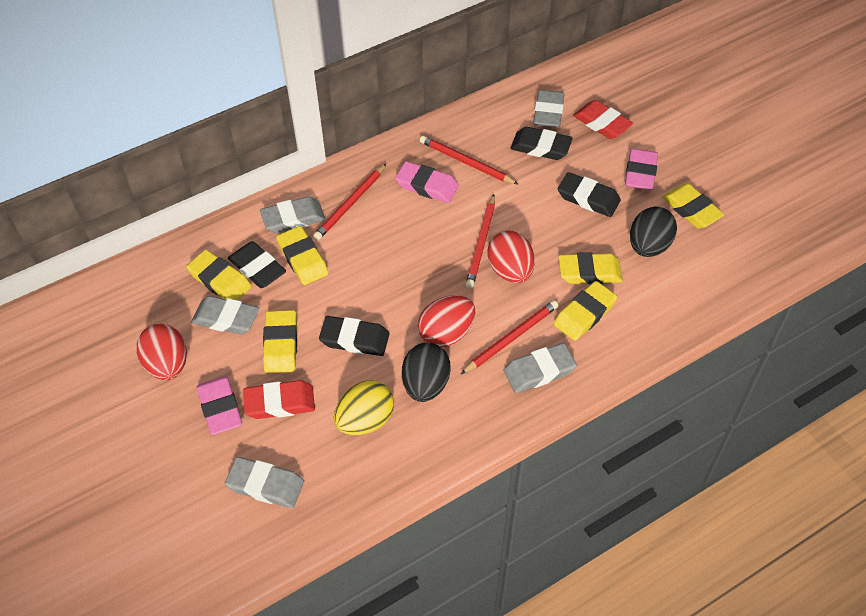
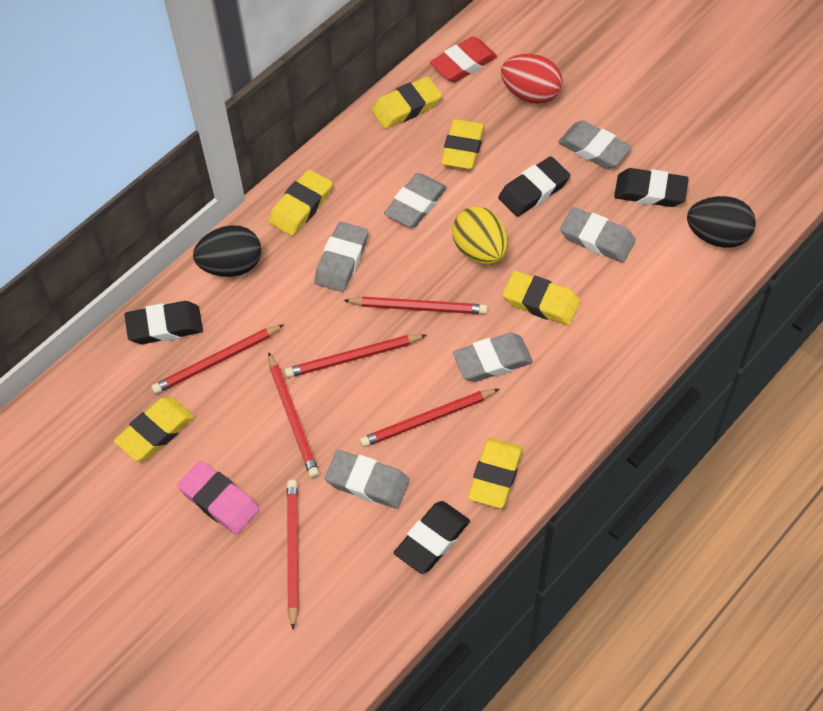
grey eraser: [191,296,259,335] [225,457,304,508] [260,197,326,233] [504,343,577,393] [533,90,565,128] = 5 -> [314,222,368,292] [325,450,410,509] [384,173,447,228] [453,333,533,382] [558,121,632,169] [560,207,636,263] = 6
pink eraser: [197,376,242,435] [395,161,459,203] [625,148,658,190] = 3 -> [177,461,259,534] = 1
red egg: [137,324,187,380] [418,295,475,347] [487,231,535,283] = 3 -> [501,54,562,104] = 1
red eraser: [243,380,315,419] [573,100,633,139] = 2 -> [430,37,497,83] = 1
red pencil: [313,164,386,241] [420,136,518,184] [461,300,559,374] [465,194,495,288] = 4 -> [151,324,285,394] [268,352,319,478] [284,334,426,378] [287,480,299,630] [343,297,487,314] [360,389,499,447] = 6

